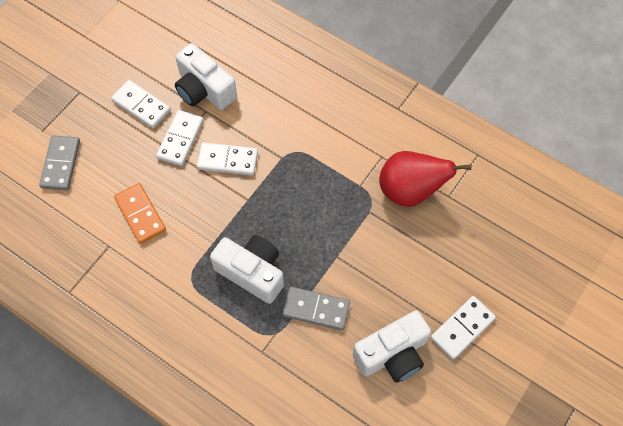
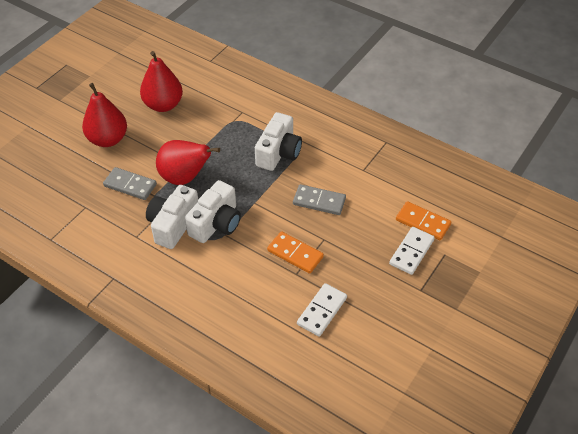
orange domino: [114,183,166,244] = 1 -> [267,231,324,274] [396,201,451,240] = 2
red pear: [379,151,471,207] = 1 -> [82,83,127,147] [140,51,183,112] [156,140,220,185] = 3
white domino: [111,80,171,128] [156,110,204,166] [197,142,258,175] [431,296,496,360] = 4 -> [297,283,347,337] [389,227,435,275] = 2

